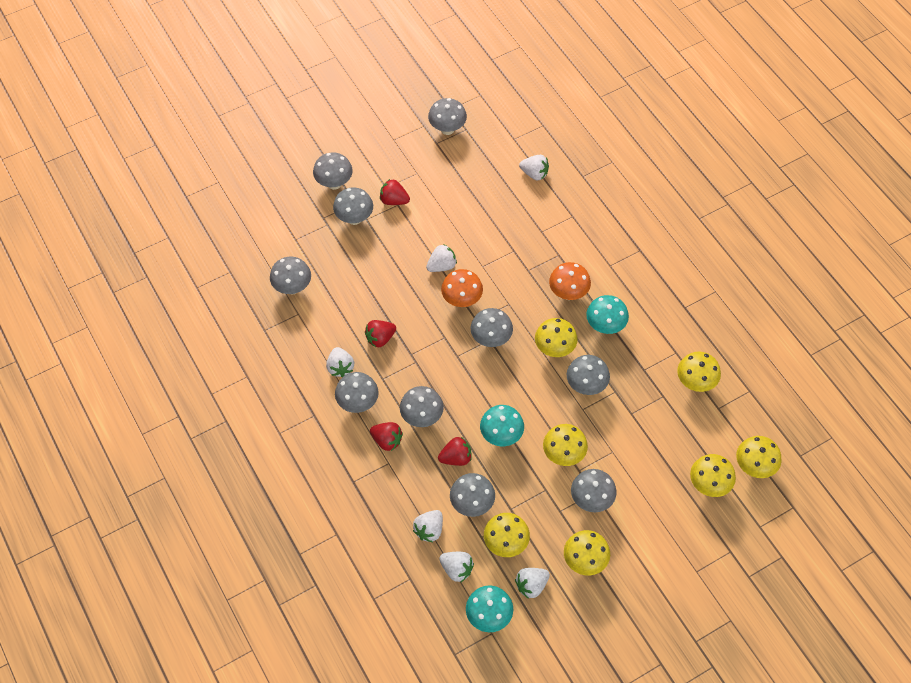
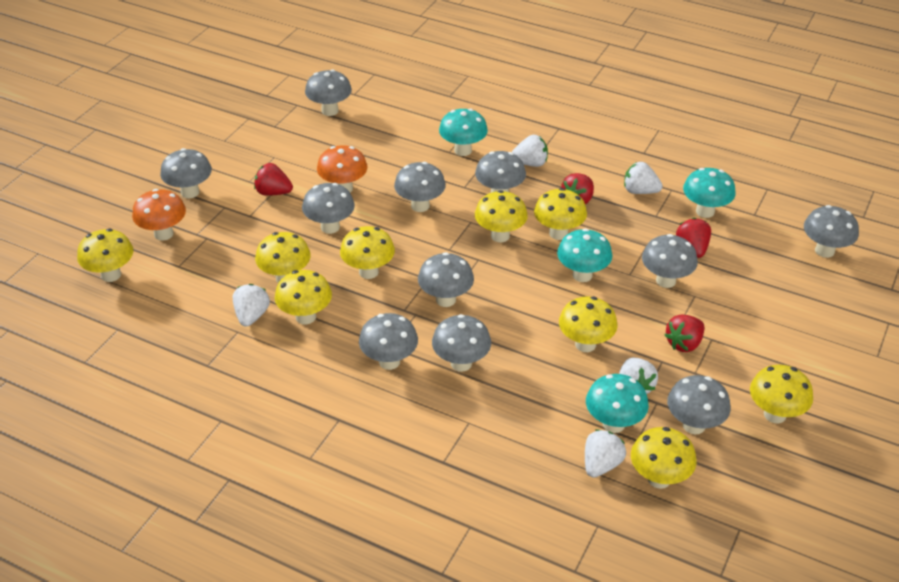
grey mushroom: [270,257,311,294] [313,152,353,190] [333,188,373,225] [335,372,379,413] [400,386,444,427] [428,98,467,135] [450,473,495,517] [471,308,513,347] [566,355,610,395] [571,469,617,512] = 10 -> [160,148,212,199] [302,183,355,234] [305,69,352,116] [359,313,418,370] [394,162,446,212] [418,252,474,307] [432,314,491,372] [475,151,526,193] [642,234,698,288] [667,375,731,434] [804,205,859,258] = 11
turquoise mushroom: [466,585,513,632] [480,405,524,446] [586,295,629,334] = 3 -> [439,109,488,156] [557,228,612,282] [586,374,649,433] [683,168,736,218] = 4
white strawberry: [326,347,354,377] [413,510,443,542] [426,244,457,272] [439,552,474,582] [515,568,550,599] [519,155,549,181] = 6 -> [233,284,270,327] [512,135,548,167] [585,430,626,478] [619,358,658,394] [624,162,663,194] = 5
yellow mushroom: [484,513,530,557] [535,318,578,357] [543,424,588,466] [564,530,610,575] [677,352,721,392] [690,454,736,497] [736,436,782,478] = 7 -> [77,229,133,282] [255,232,311,283] [275,270,332,325] [340,226,395,279] [475,190,528,242] [534,188,587,240] [559,296,617,352] [631,427,697,489] [750,365,813,423] = 9

